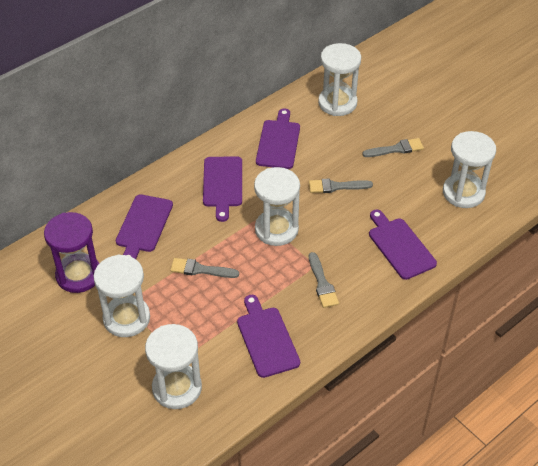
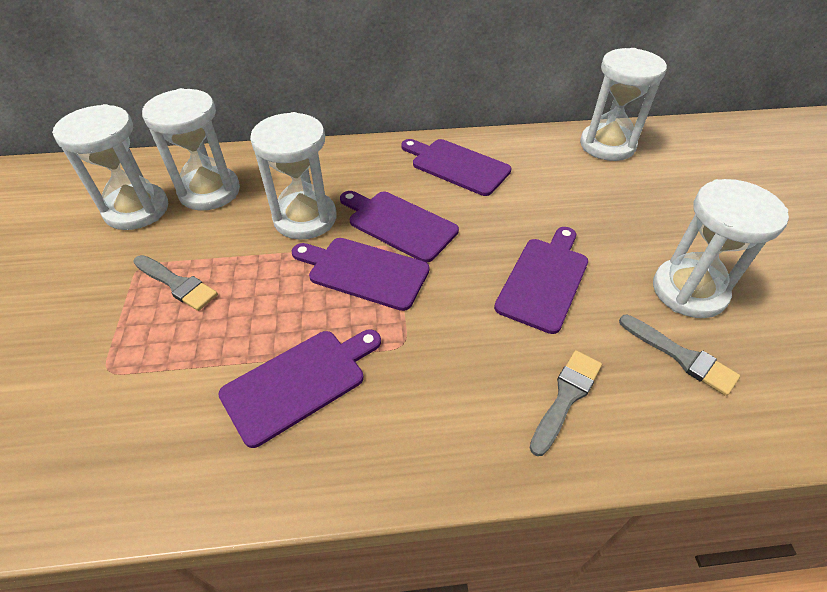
grey brush: [170,258,239,278] [309,179,373,193] [309,252,339,308] [362,138,424,157] = 4 -> [133,255,218,311] [530,350,602,456] [619,315,740,396] = 3
purple hourglass: [44,212,99,293] = 1 -> none = 0

